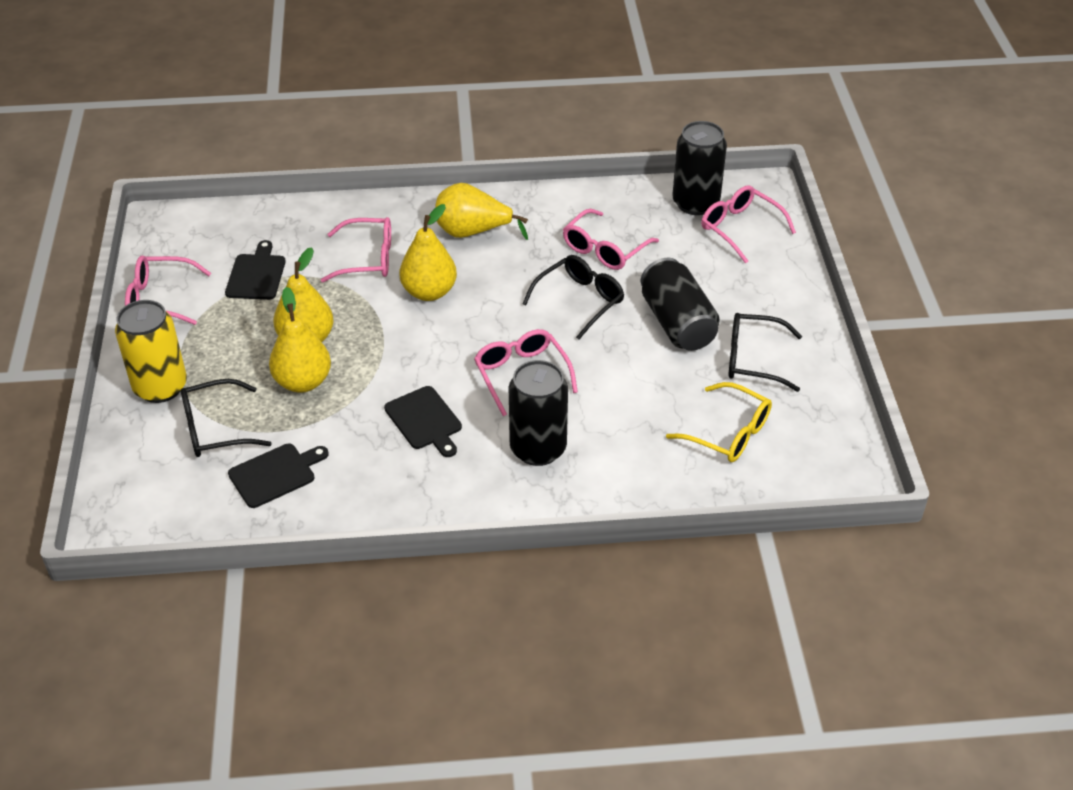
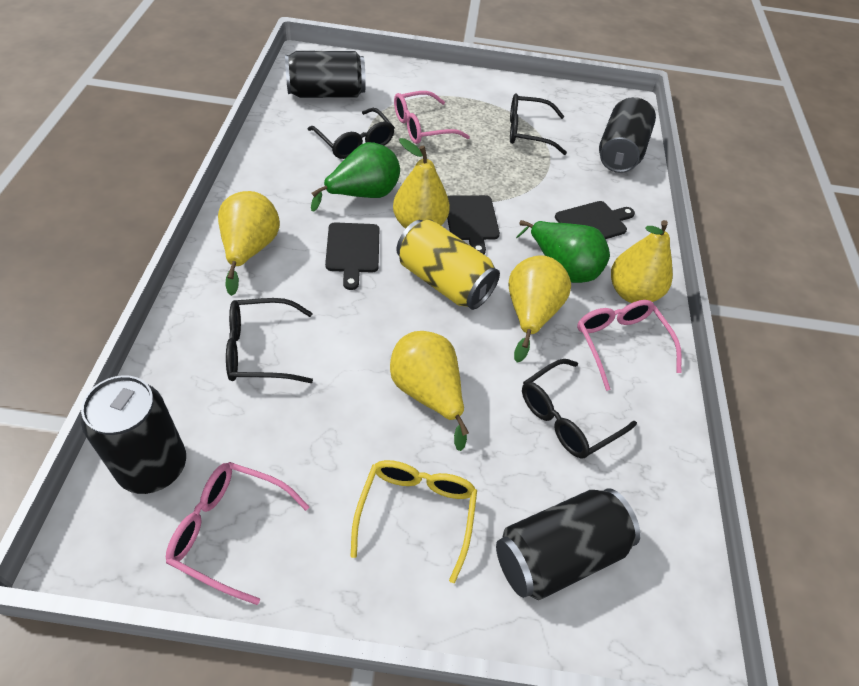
black can: [509,360,568,466] [640,258,720,351] [672,121,727,215] = 3 -> [81,375,186,494] [285,51,366,98] [496,488,641,600] [599,97,656,173] = 4
black glasses: [181,379,272,457] [522,255,624,339] [729,313,802,392] = 3 -> [226,298,313,383] [307,108,395,159] [510,94,567,155] [522,359,637,458] = 4
green pear: none = 0 -> [311,142,400,211] [516,220,610,283] = 2
pink glasses: [125,256,211,325] [321,217,391,283] [474,329,578,416] [563,209,659,270] [701,185,796,263] = 5 -> [166,462,309,605] [394,91,470,144] [577,300,682,391] = 3
yellow pear: [269,287,331,393] [274,247,333,342] [400,204,457,301] [435,183,528,240] = 4 -> [218,191,280,296] [390,331,469,451] [393,138,450,229] [508,255,571,362] [611,220,673,303] = 5

